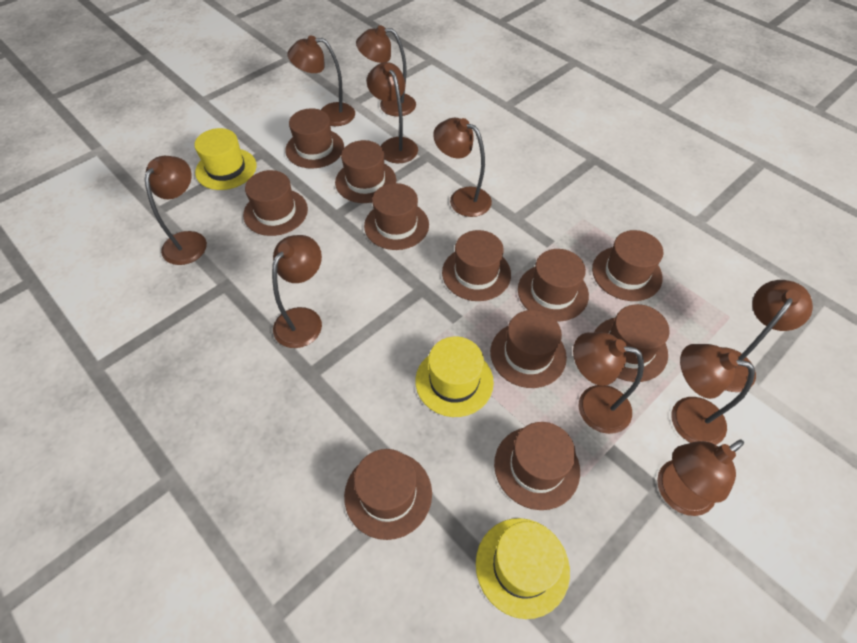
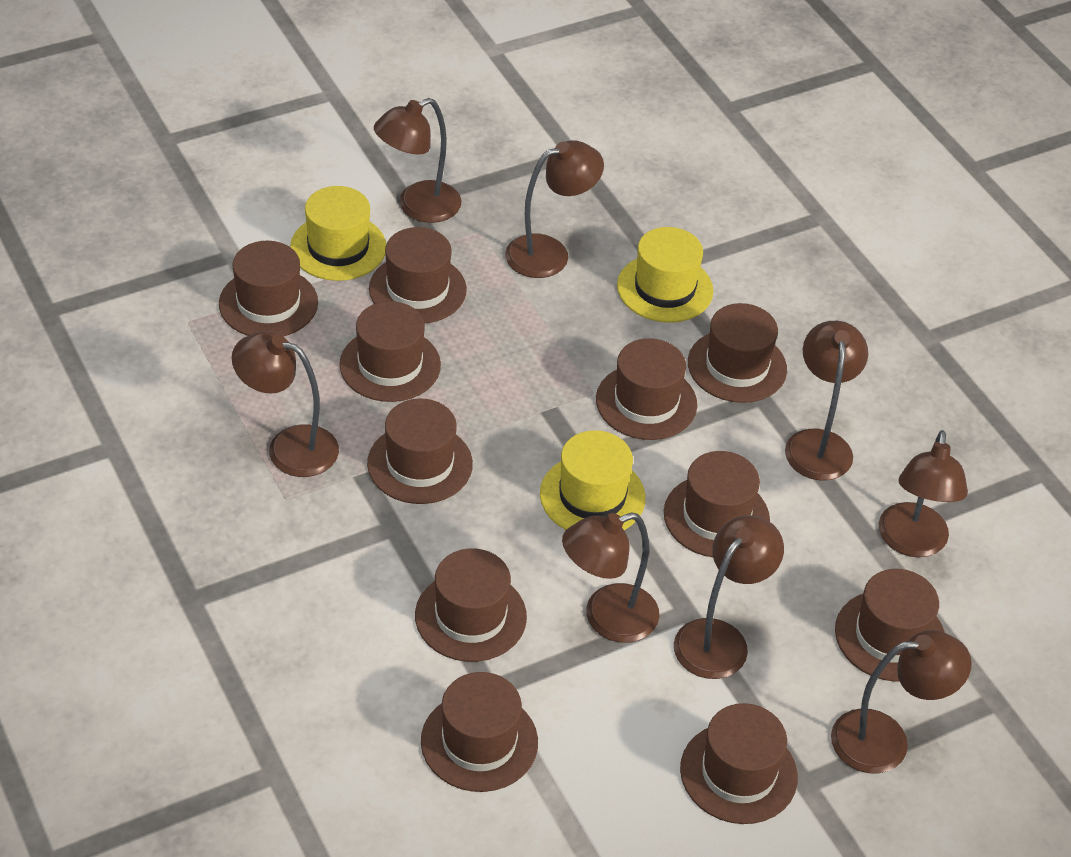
brown lamp: [145,156,207,265] [272,235,322,348] [287,35,355,126] [356,25,416,116] [367,62,418,163] [433,118,492,217] [573,332,644,434] [657,440,744,516] [672,344,755,445] [720,280,813,392] = 10 -> [232,331,339,477] [374,98,462,223] [505,140,604,278] [562,512,660,643] [674,515,784,679] [785,321,868,480] [831,630,972,774] [879,430,968,557] = 8

